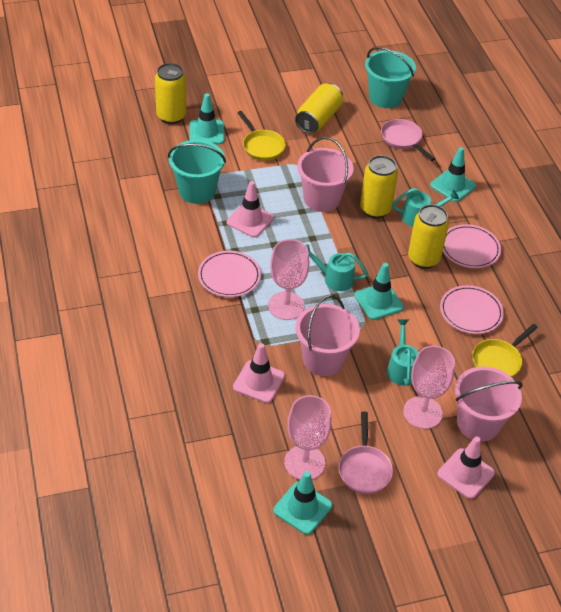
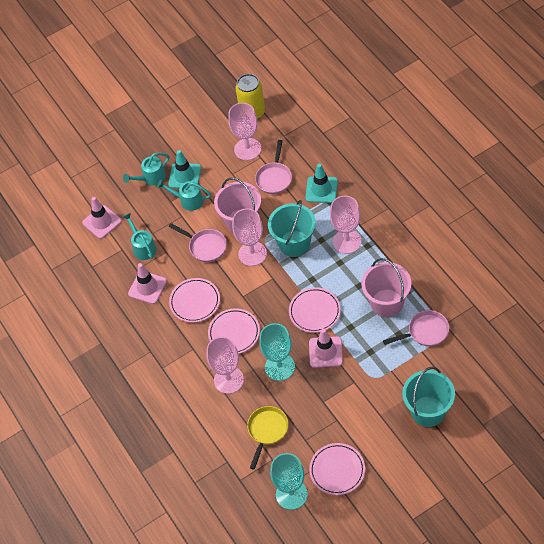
pink bucket: [295,295,360,376] [297,137,354,212] [455,366,522,442] = 3 -> [214,177,261,233] [361,258,412,317] = 2
pink goblet: [268,239,309,320] [284,395,332,480] [403,346,455,429] = 3 -> [206,337,244,394] [228,103,261,160] [232,208,267,266] [330,196,362,254] = 4
pink pan: [338,411,393,494] [381,119,435,161] = 2 -> [169,223,227,262] [255,140,292,194] [383,310,449,346] = 3
pink plate: [198,251,261,297] [440,285,504,334] [443,224,501,268] = 3 -> [169,278,220,323] [208,308,260,354] [289,287,341,333] [309,443,365,495] = 4
turquoise goblet: none = 0 -> [259,323,295,381] [270,453,308,510] = 2
turquoise traffic cone: [189,93,224,144] [273,471,332,535] [354,263,404,320] [430,147,476,202] = 4 -> [168,150,201,188] [305,164,338,203] = 2
yellow can: [155,63,186,124] [295,83,343,134] [360,155,398,219] [408,204,449,269] = 4 -> [236,74,265,120] = 1
yellow pan: [237,111,286,161] [472,324,538,377] = 2 -> [247,406,288,470] = 1

